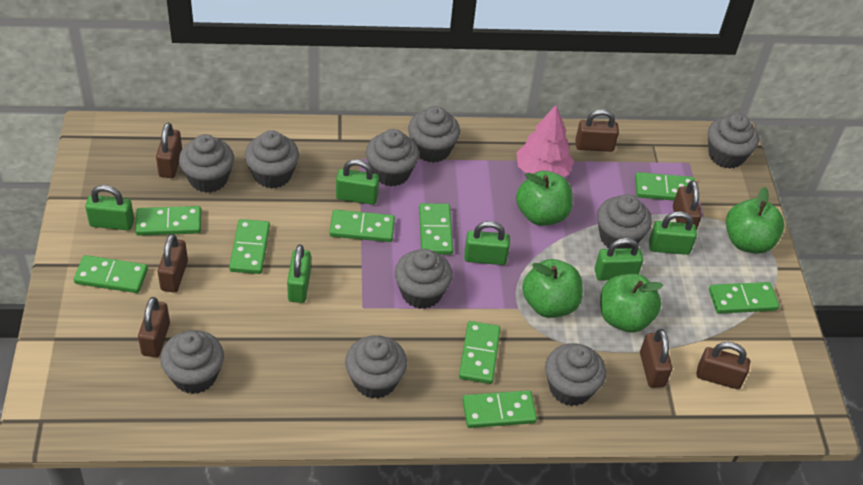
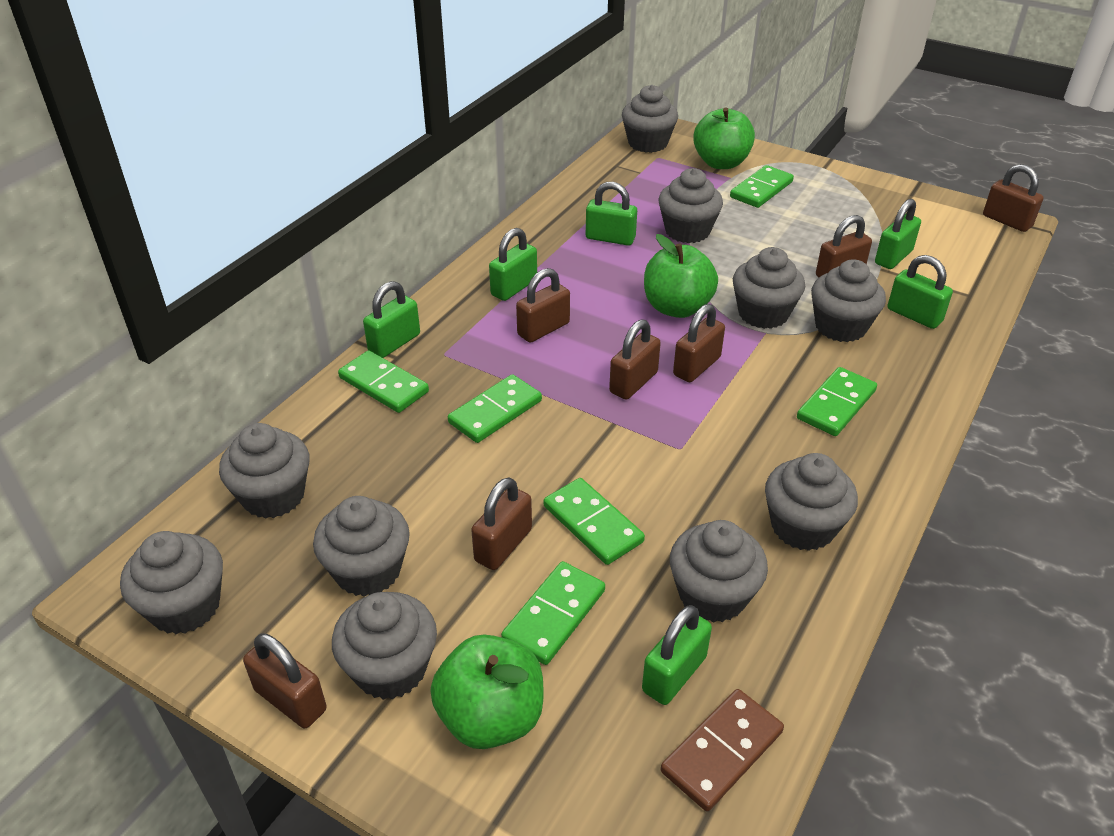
brown domino: none = 0 -> [661,689,784,811] = 1
green apple: [516,171,573,226] [522,259,583,318] [600,274,663,333] [726,187,784,254] = 4 -> [430,634,543,749] [644,234,718,318] [693,107,755,169] = 3
green domino: [74,255,148,293] [135,206,201,236] [229,219,270,274] [329,210,395,242] [419,203,453,255] [459,321,501,384] [463,390,537,428] [635,172,695,201] [709,282,779,314] = 9 -> [338,350,429,413] [448,374,542,443] [501,561,605,665] [544,478,645,565] [730,165,794,208] [797,367,877,436] = 6
pink tree: [516,105,574,177] = 1 -> none = 0

